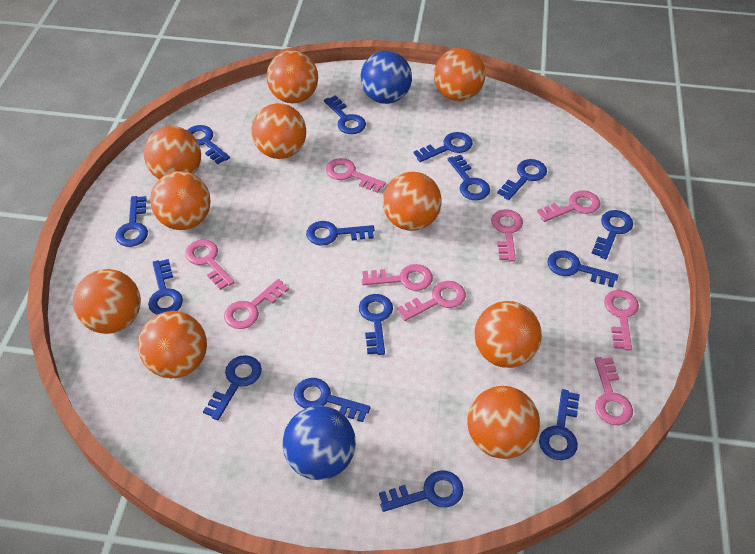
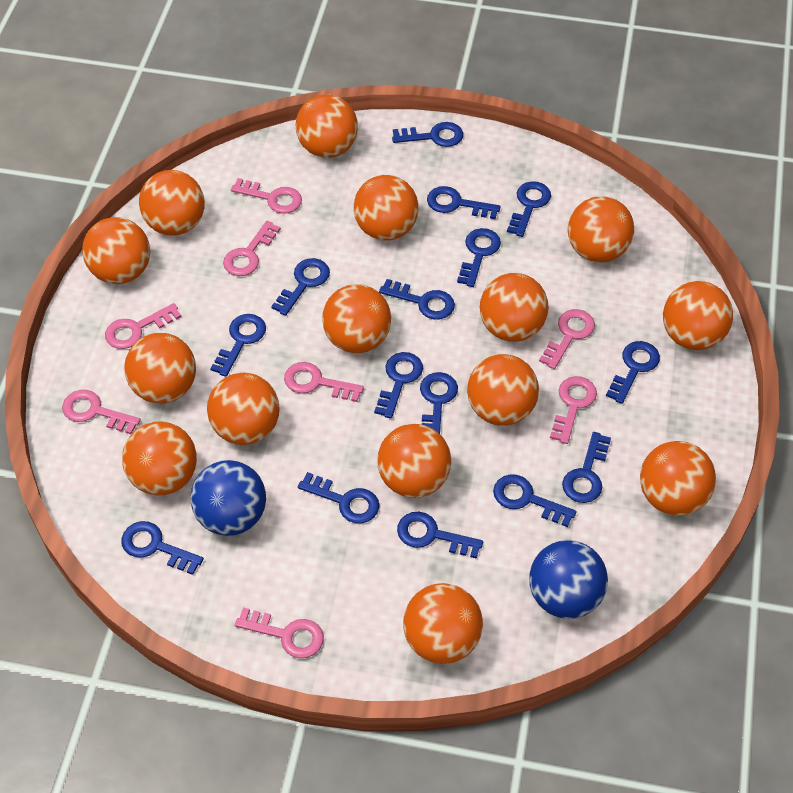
orange ball: [73,269,141,334] [138,311,207,378] [144,126,201,179] [150,171,210,230] [251,103,306,159] [267,51,318,103] [383,172,442,231] [434,48,486,101] [467,386,540,459] [474,301,542,368] = 10 -> [82,217,150,284] [122,421,197,495] [124,333,196,404] [139,170,205,235] [207,373,280,445] [296,95,358,158] [322,284,391,353] [354,175,419,240] [377,424,451,498] [403,583,483,664] [467,354,539,426] [480,273,549,342] [568,196,634,263] [640,441,716,515] [663,281,733,350] = 15
pink key: [185,239,235,290] [224,279,289,329] [326,158,386,193] [361,264,433,291] [397,281,466,321] [491,209,523,262] [537,190,600,222] [594,357,633,425] [604,290,639,351] = 9 -> [62,390,141,434] [105,303,182,349] [223,221,281,276] [231,178,302,214] [235,607,324,658] [284,362,364,402] [539,309,595,369] [550,376,597,444] = 8

